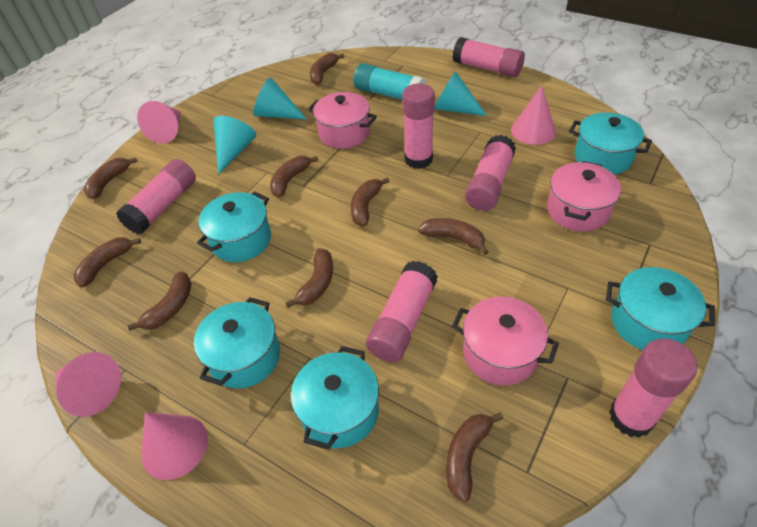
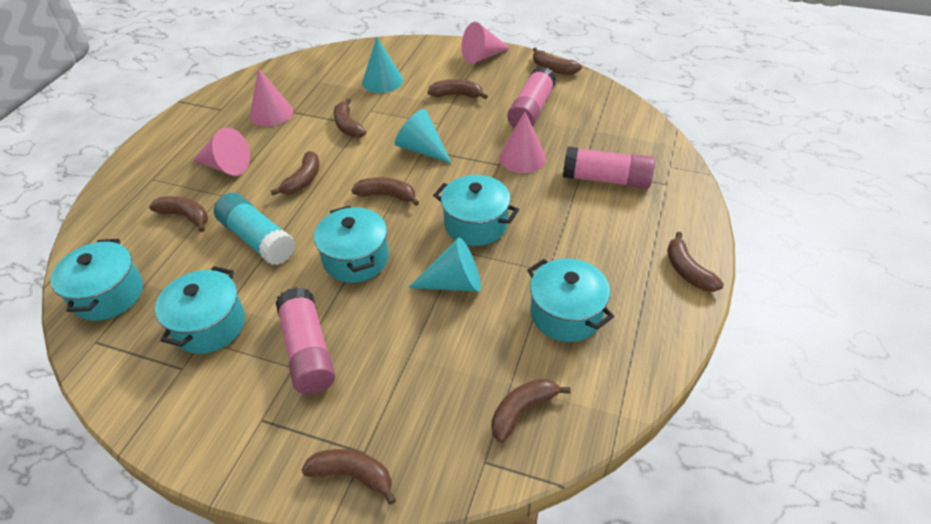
pink glue stick: [116,159,196,234] [366,261,438,362] [402,83,435,169] [453,37,525,77] [465,135,516,211] [609,338,697,438] = 6 -> [275,287,335,394] [507,66,556,128] [563,147,655,189] = 3
pink pot: [308,92,377,149] [452,297,559,386] [547,161,621,232] = 3 -> none = 0

